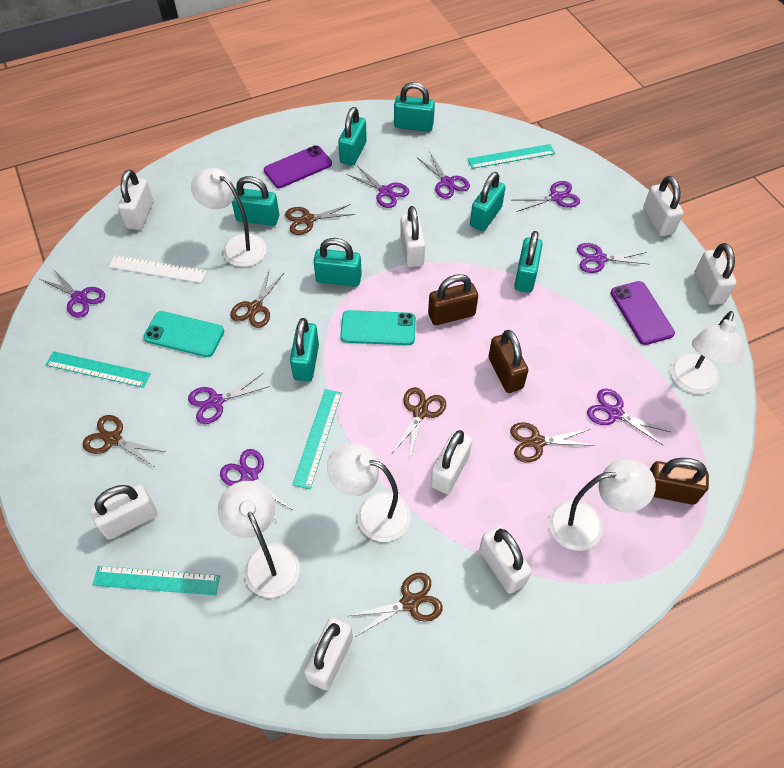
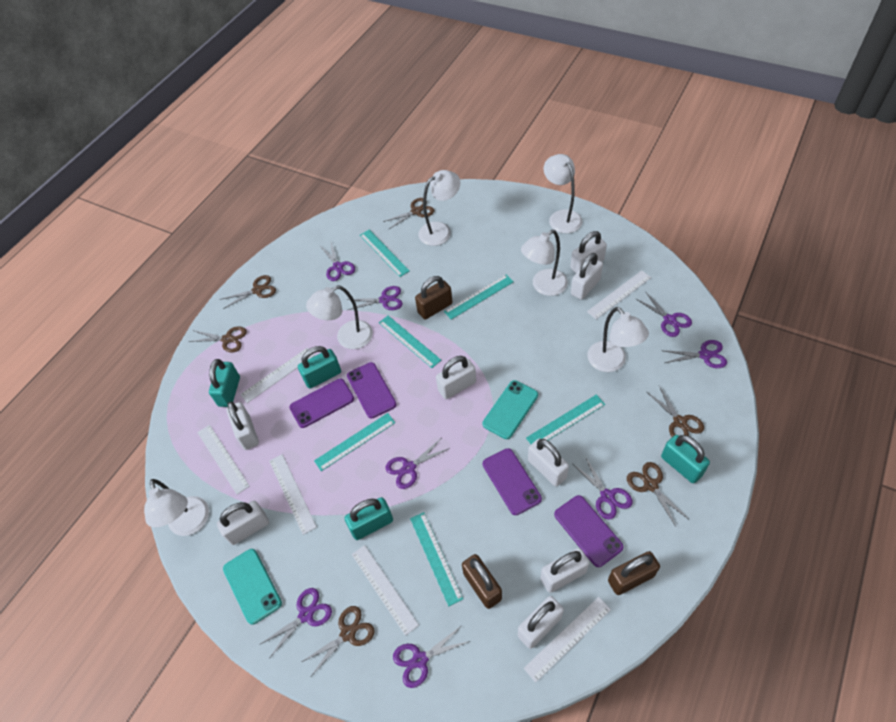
purple phone: [264,145,332,188] [611,281,675,345] = 2 -> [289,379,354,428] [347,362,396,418] [483,448,542,515] [554,495,624,567] = 4
turquoise padlock: [232,176,279,226] [290,318,319,381] [313,238,362,287] [338,107,367,166] [394,82,435,132] [470,172,506,231] [514,231,542,293] = 7 -> [209,359,240,407] [298,346,341,389] [345,497,393,540] [661,435,710,483] = 4
turquoise ruler: [45,351,151,388] [93,566,220,595] [292,389,342,489] [468,144,555,169] = 4 -> [314,413,395,471] [360,230,410,277] [379,316,441,368] [410,512,463,606] [444,275,514,320] [526,394,605,444] = 6
white lamp: [191,168,267,267] [218,481,300,598] [327,443,411,542] [549,459,656,551] [670,311,743,394] = 5 -> [144,479,209,536] [306,285,373,349] [418,170,461,246] [521,230,568,296] [543,154,582,233] [588,307,649,372] = 6
white ruler: [109,255,207,283] = 1 -> [197,425,250,495] [240,347,315,403] [269,454,317,535] [352,545,419,636] [524,597,611,683] [587,270,651,319] = 6

